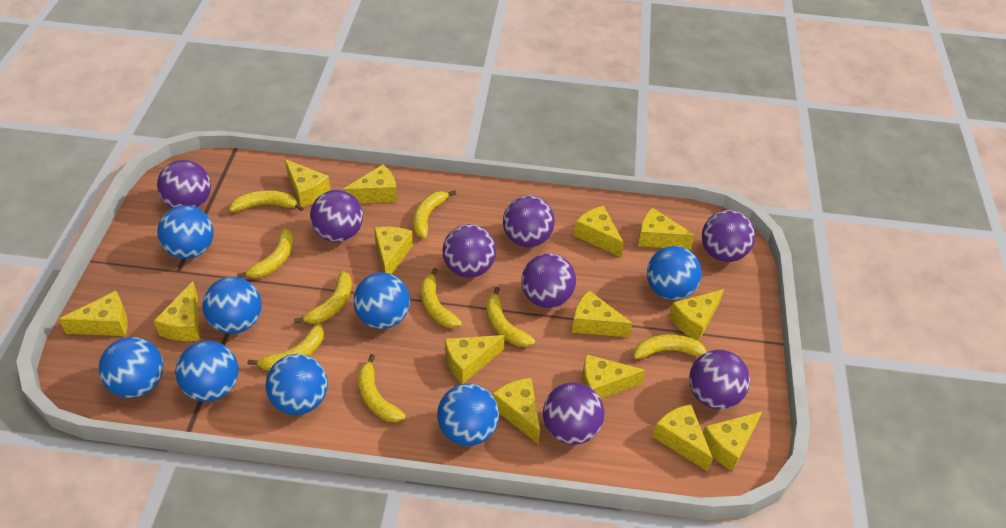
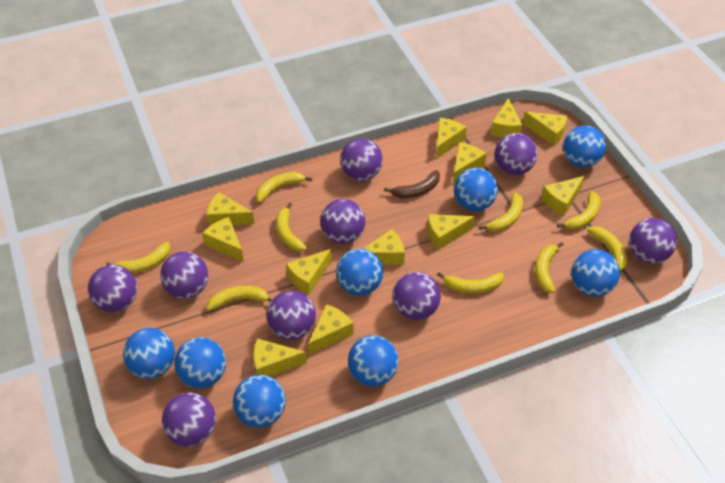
brown banana: none = 0 -> [384,170,440,198] = 1
purple ball: [157,160,211,208] [310,190,363,242] [442,224,496,278] [503,195,555,247] [521,253,576,308] [543,382,604,445] [689,350,750,409] [702,210,755,262] = 8 -> [88,264,137,312] [160,251,208,299] [162,392,216,447] [267,291,316,340] [320,199,365,244] [340,138,383,181] [393,272,441,320] [495,133,537,175] [629,218,677,264] = 9
yellow cheese: [59,291,128,336] [154,281,200,341] [285,159,331,207] [343,164,397,203] [374,227,413,274] [445,335,505,384] [492,378,540,445] [572,290,633,337] [574,206,624,257] [582,354,645,399] [638,208,695,250] [653,404,713,472] [669,289,724,341] [703,412,762,471] = 14 -> [202,217,244,262] [206,192,255,227] [253,339,307,376] [286,249,332,295] [308,304,354,355] [364,229,405,265] [427,214,475,250] [436,118,467,159] [453,142,487,185] [491,98,522,138] [523,112,567,146] [541,176,585,216] = 12

